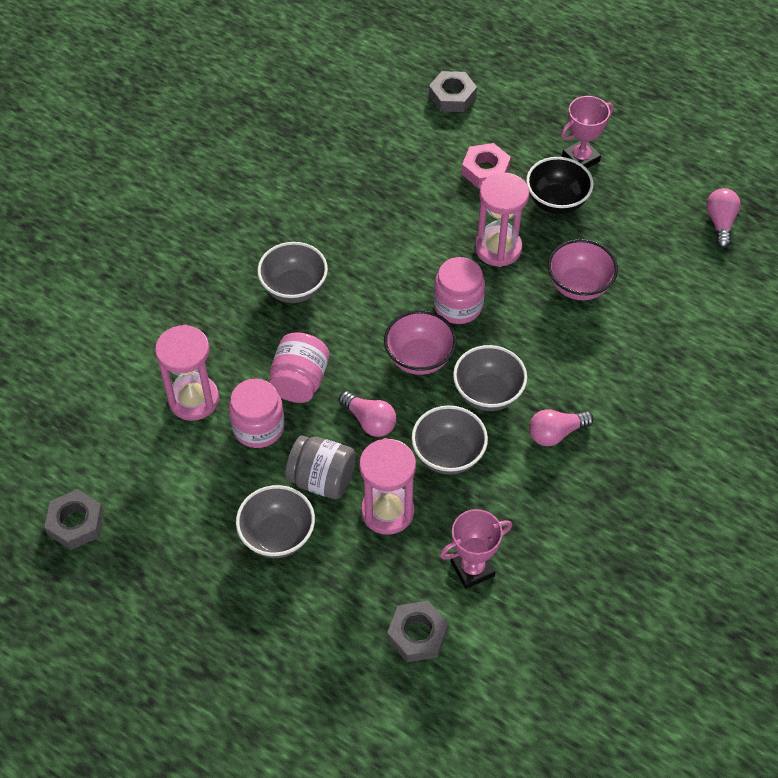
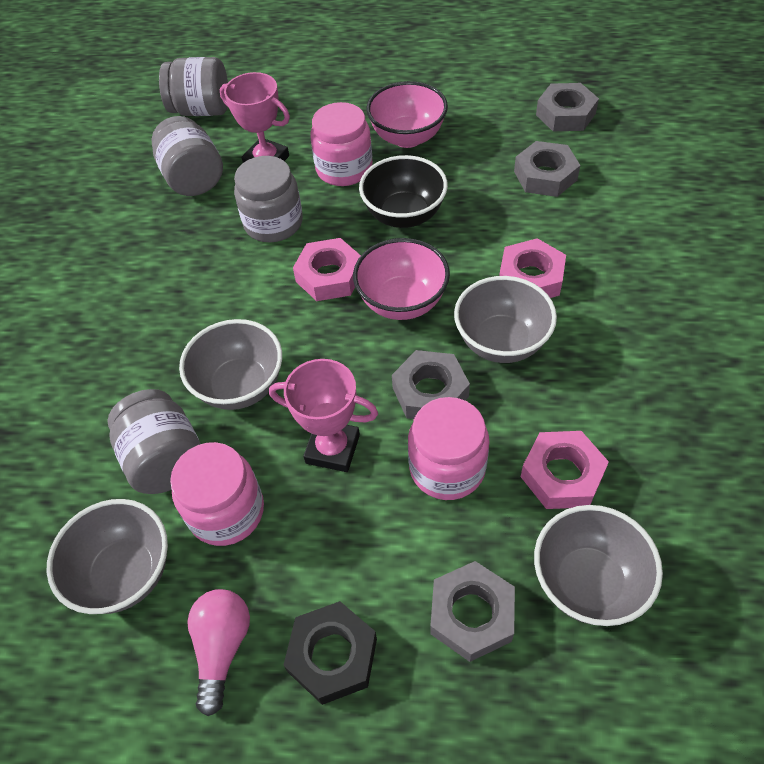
black nut: none = 0 -> [283,601,377,705] = 1
grey jar: [285,436,356,500] = 1 -> [107,389,201,494] [151,116,223,196] [159,57,228,116] [234,156,303,242] = 4
grey nut: [44,489,104,550] [387,601,449,662] [429,71,477,112] = 3 -> [392,350,470,419] [430,561,515,662] [514,141,580,197] [536,83,599,131] = 4
pink hourglass: [155,325,219,421] [359,438,416,535] [475,172,529,267] = 3 -> none = 0
pink light bulb: [339,391,396,437] [529,409,593,446] [706,188,741,248] = 3 -> [187,589,250,716] = 1
pink nut: [462,143,511,188] = 1 -> [293,238,361,301] [499,238,566,298] [521,431,609,509] = 3

